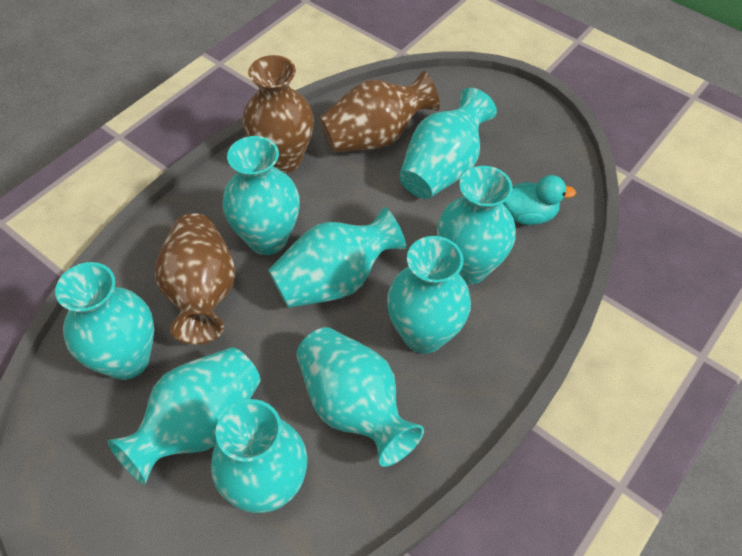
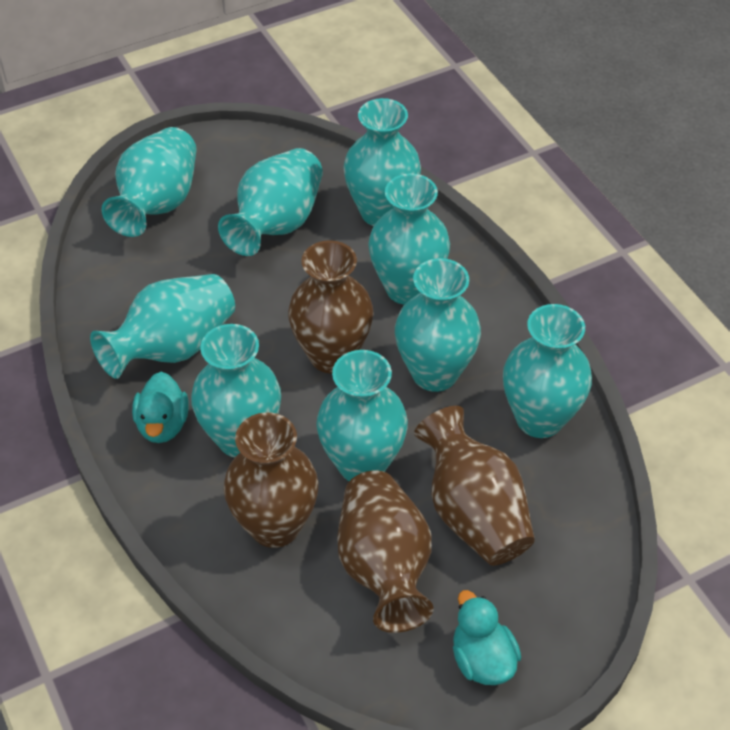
brown vase: [155,213,236,344] [242,55,314,173] [319,71,440,152] = 3 -> [224,412,318,548] [288,240,374,373] [337,470,433,633] [414,406,535,566] = 4
turquoise duck: [503,175,576,225] = 1 -> [132,372,189,443] [453,590,521,685] = 2

